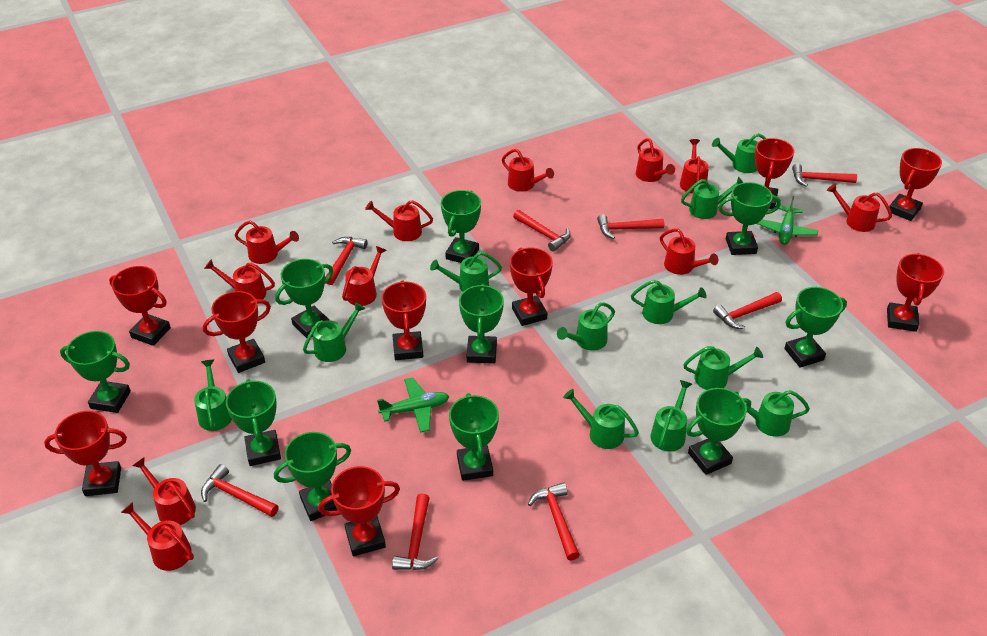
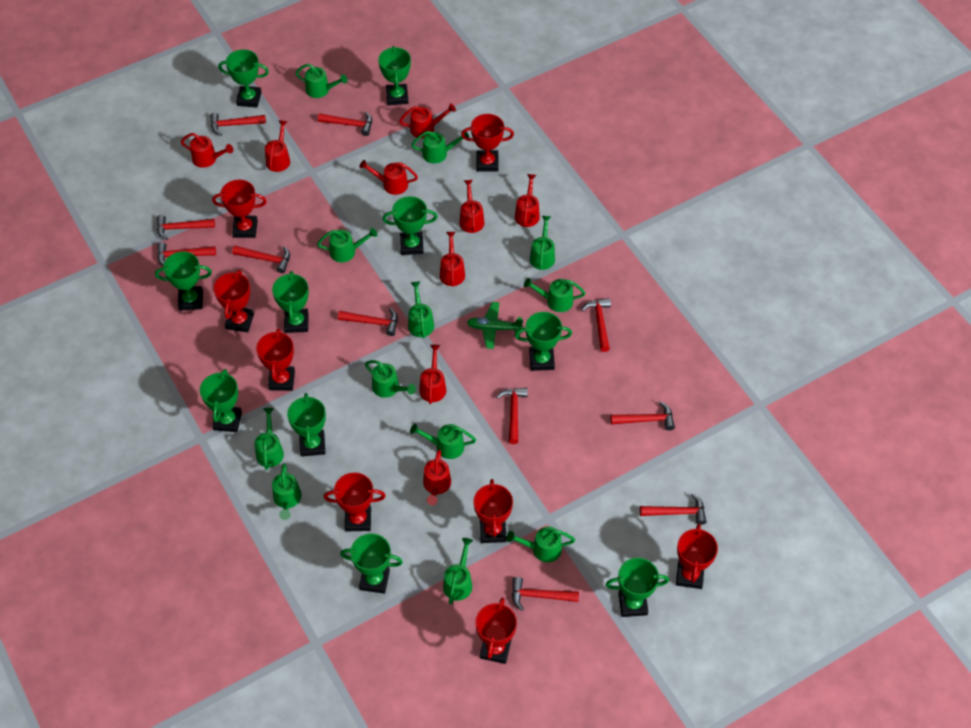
green plane: [377,377,449,433] [757,196,818,245] = 2 -> [467,302,523,349] = 1
green watering can: [194,360,232,431] [303,302,365,362] [430,252,502,292] [557,302,615,351] [563,389,639,449] [631,280,707,324] [650,380,692,452] [681,176,744,219] [683,346,763,390] [712,133,766,173] [735,390,810,437] = 11 -> [255,408,284,470] [272,463,302,520] [296,64,347,98] [317,228,377,262] [365,360,416,398] [408,281,434,338] [410,424,476,459] [411,131,469,164] [443,538,473,604] [506,526,575,562] [524,278,585,312] [530,216,555,270] = 12
red hammer: [201,464,279,517] [325,237,368,285] [392,494,438,570] [513,210,571,252] [528,483,580,561] [597,214,664,239] [713,292,782,329] [792,163,857,187] = 8 -> [157,215,215,240] [157,242,216,266] [210,113,266,136] [232,246,290,273] [318,112,372,136] [338,308,398,336] [496,388,528,444] [512,577,579,611] [581,298,611,352] [611,401,675,430] [640,494,706,525] = 11
red trophy: [44,411,127,496] [109,266,171,346] [203,291,271,373] [318,466,400,556] [381,280,426,360] [510,248,553,326] [755,138,794,209] [887,253,944,332] [889,148,942,221] = 9 -> [212,179,267,238] [214,270,254,332] [256,328,295,391] [324,472,386,531] [461,114,514,172] [474,479,513,543] [475,598,517,664] [676,524,718,589] = 8
red watering can: [121,502,194,571] [132,457,196,525] [204,259,275,300] [235,220,299,264] [342,246,387,306] [365,200,433,241] [502,149,554,192] [636,138,675,182] [660,229,718,275] [680,139,709,193] [827,184,892,232] = 11 -> [181,133,233,168] [265,120,290,172] [359,160,418,195] [399,103,456,138] [419,345,446,404] [423,449,451,505] [440,232,465,287] [459,180,484,233] [515,174,540,227] = 9

